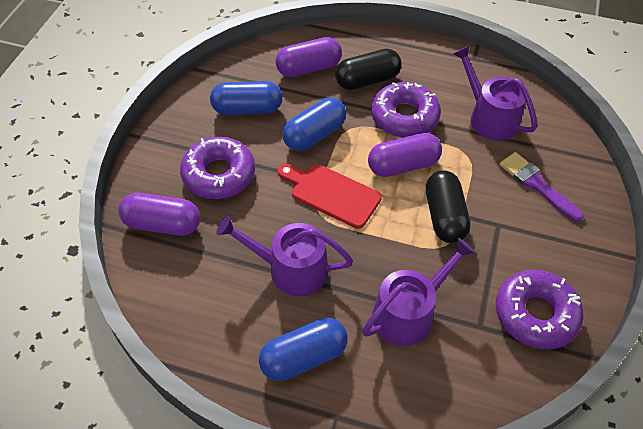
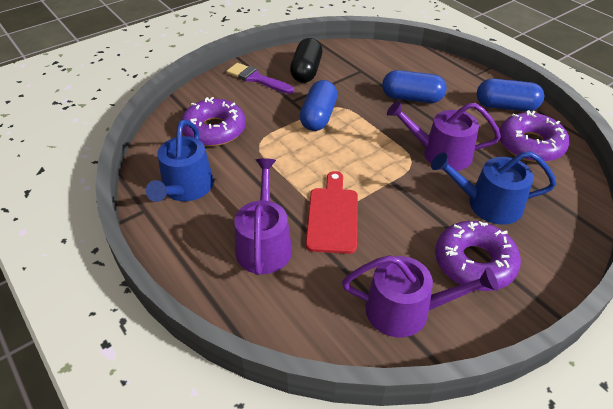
black capsule: [335,49,401,90] [426,170,471,243] = 2 -> [290,38,322,83] = 1
blue watering can: none = 0 -> [146,119,214,202] [431,151,556,225] = 2
purple capsule: [118,193,200,236] [275,37,342,77] [368,133,442,177] = 3 -> none = 0

